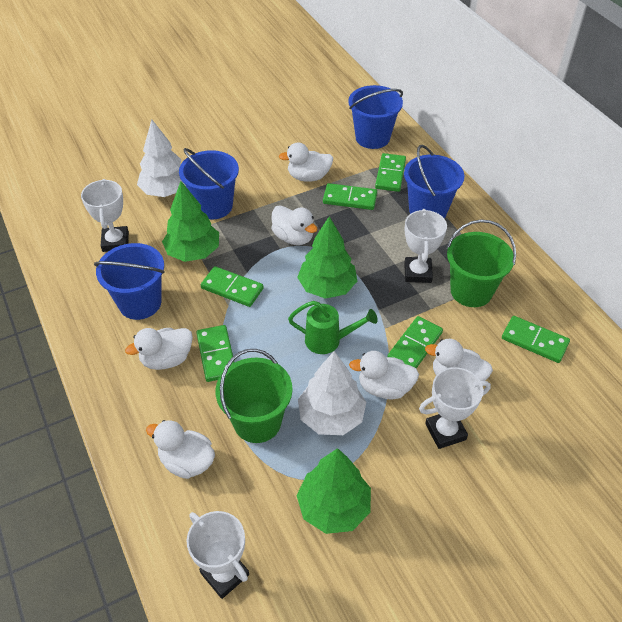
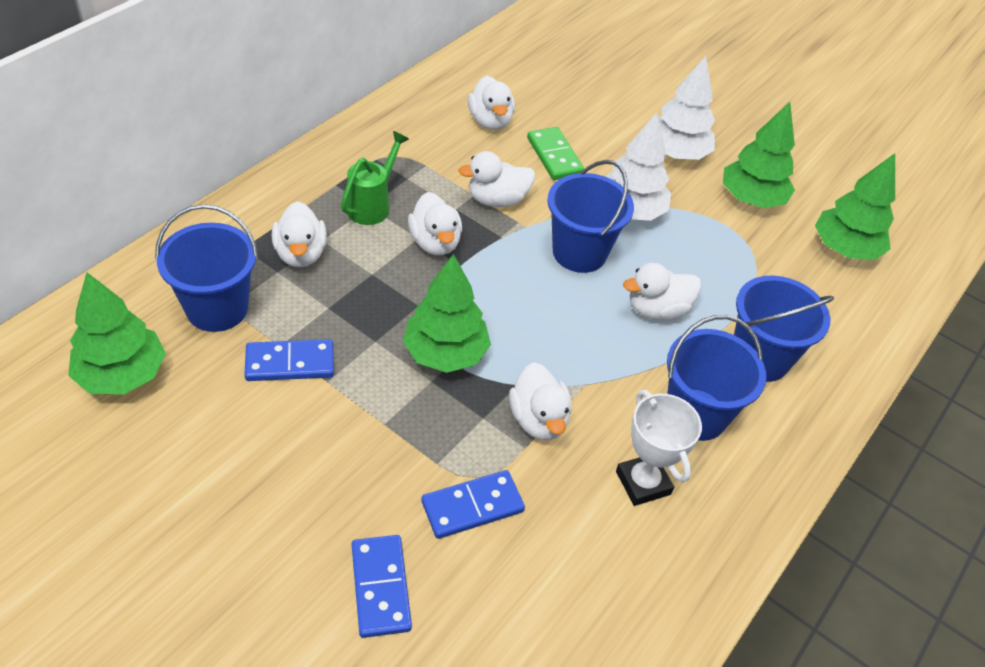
blue domino: none = 0 -> [244,339,334,381] [352,535,412,638] [422,470,525,539] = 3
green bucket: [216,349,293,443] [447,220,516,307] = 2 -> none = 0
green domino: [196,325,235,382] [201,266,264,307] [323,183,377,210] [375,153,406,192] [387,316,443,368] [502,316,570,363] = 6 -> [527,127,584,180] = 1
green tree: [162,181,219,262] [296,448,371,534] [297,216,357,299] = 3 -> [68,272,166,395] [403,254,491,373] [723,102,795,208] [815,153,895,260] = 4
white trophy: [81,179,129,252] [187,511,249,599] [404,209,447,283] [419,367,491,449] = 4 -> [616,390,702,506] = 1

